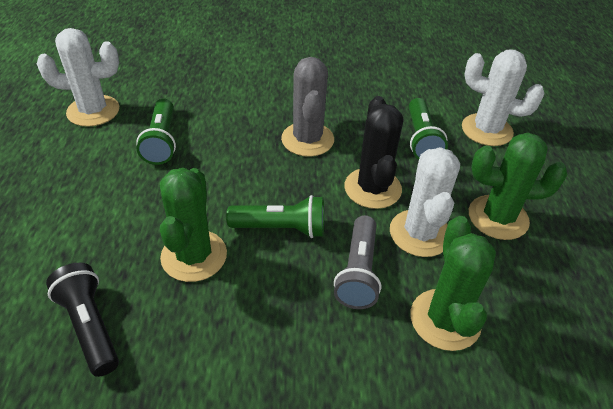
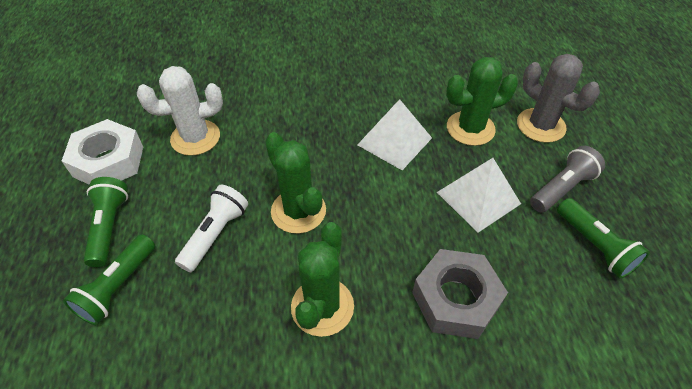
black cactus: [344,96,403,209] = 1 -> none = 0
black flashlight: [46,263,119,377] = 1 -> none = 0
grey nut: none = 0 -> [412,249,508,339] = 1
white cactus: [37,28,119,127] [390,147,460,257] [462,49,545,146] = 3 -> [137,66,223,156] = 1
white flashlight: none = 0 -> [175,185,248,272] = 1
white nut: none = 0 -> [62,119,143,185] = 1
white pyramid: none = 0 -> [357,99,432,170] [437,158,521,233] = 2

